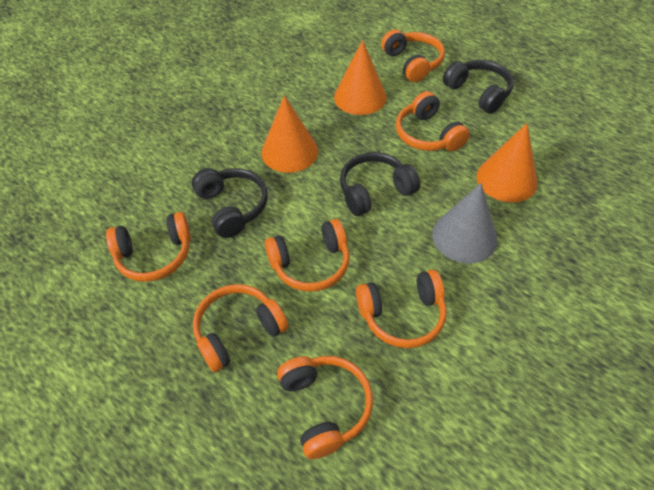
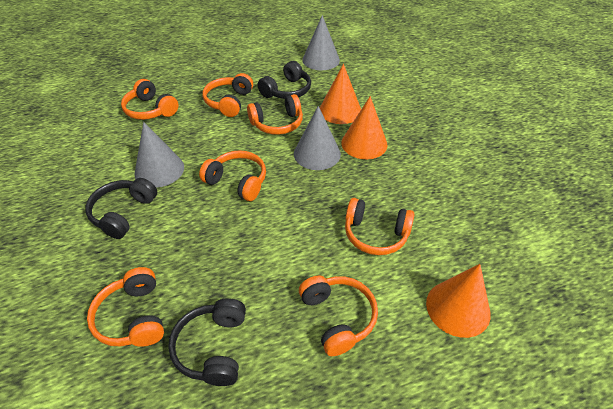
grey cone: [432,183,498,264] = 1 -> [135,122,184,188] [294,106,341,170] [302,15,340,70] = 3

